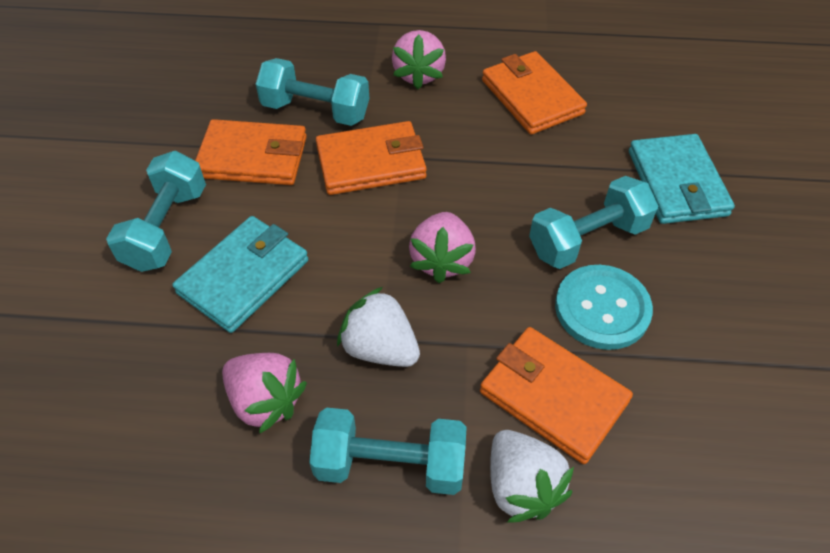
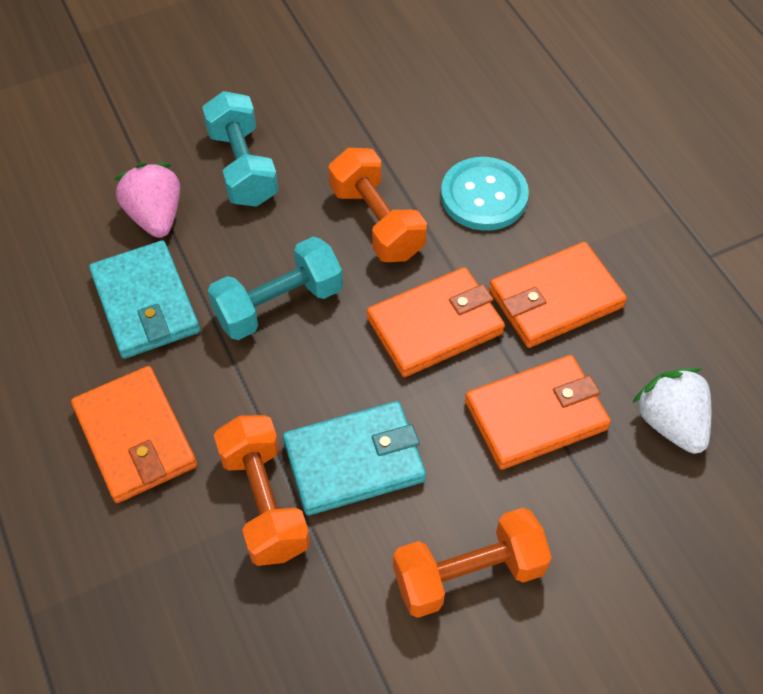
orange dumbbell: none = 0 -> [214,415,310,566] [328,148,427,262] [393,508,552,618] = 3
pink strawberry: [222,353,307,434] [392,30,446,89] [409,212,476,283] = 3 -> [114,163,180,238] = 1
turquoise dumbbell: [106,151,206,272] [256,58,369,126] [309,407,467,495] [529,176,658,269] = 4 -> [202,91,278,207] [207,237,343,340] = 2
white strawberry: [337,287,420,367] [490,430,574,523] = 2 -> [633,368,711,454] = 1

